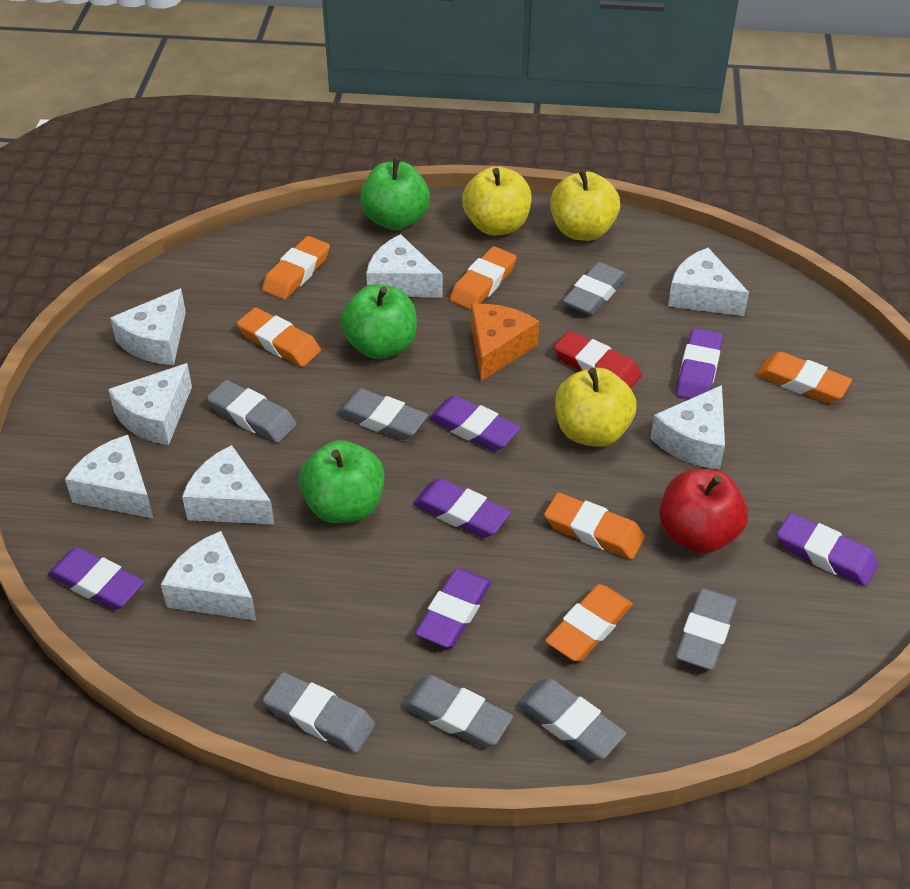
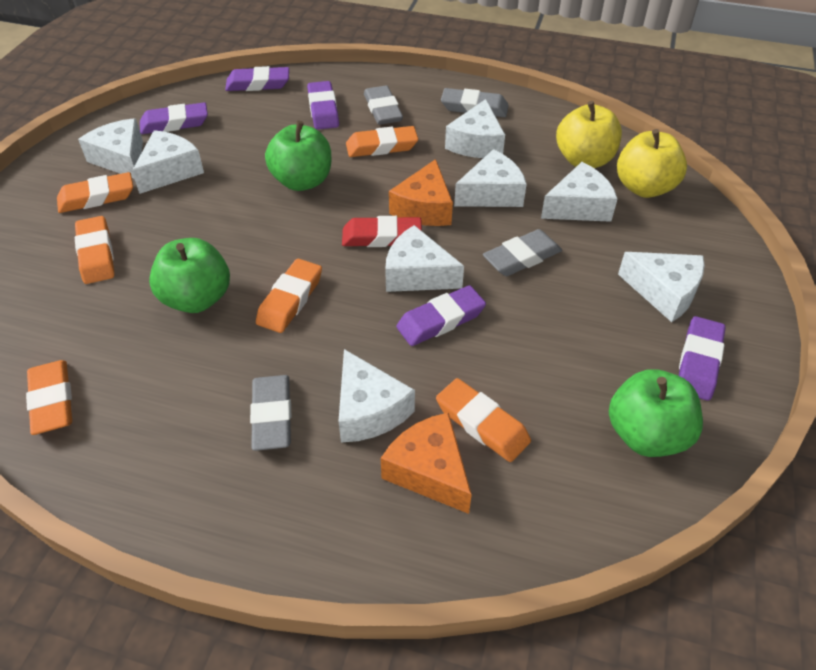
grey eraser: [207,380,297,443] [263,672,375,753] [336,388,428,440] [401,675,513,748] [517,679,626,760] [563,262,627,315] [676,588,737,670] = 7 -> [250,375,291,451] [364,86,403,125] [441,88,509,117] [483,229,562,276] = 4
orange cheese: [471,304,539,381] = 1 -> [381,412,472,514] [389,159,453,226] = 2
purple eraser: [48,547,144,610] [413,478,511,538] [415,568,492,648] [429,395,521,451] [676,328,723,399] [777,513,879,587] = 6 -> [140,102,208,134] [225,66,289,91] [307,81,339,130] [396,285,486,346] [679,316,726,401] = 5
red apple: [659,469,748,554] = 1 -> none = 0
yellow apple: [462,166,532,235] [550,169,620,241] [555,368,637,447] = 3 -> [556,101,622,168] [617,129,687,198] = 2

